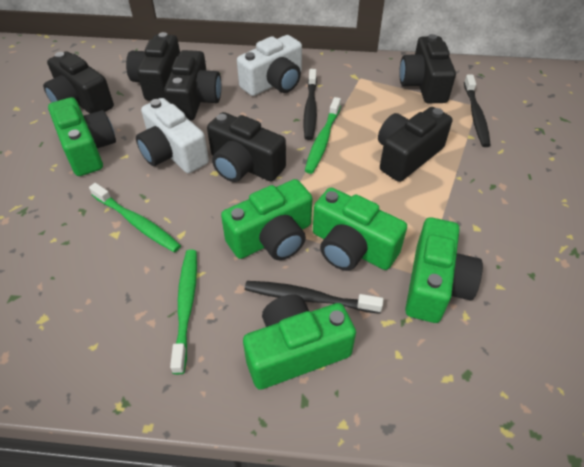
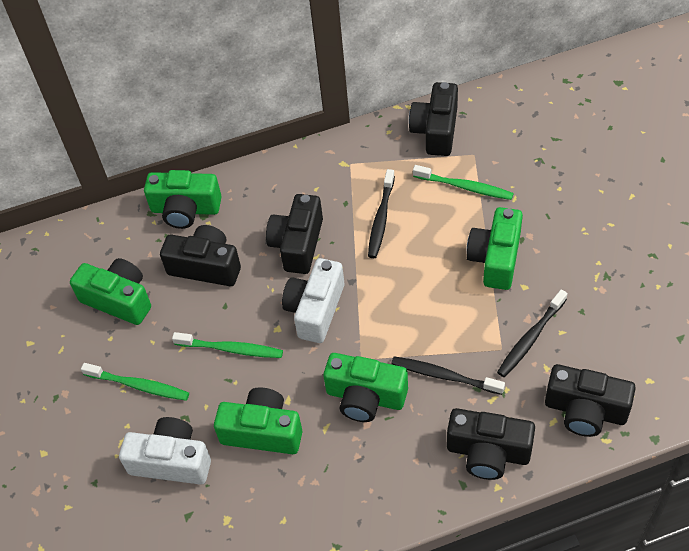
black camera: [43,51,114,114] [126,32,180,101] [164,50,221,121] [207,112,286,182] [378,107,452,182] [399,34,456,103] = 6 -> [160,225,241,286] [266,194,323,274] [409,82,458,156] [447,408,535,480] [545,364,636,437] = 5

